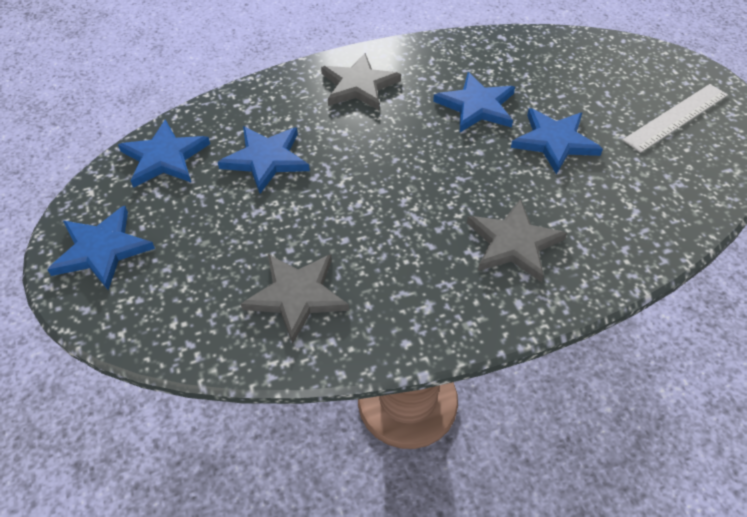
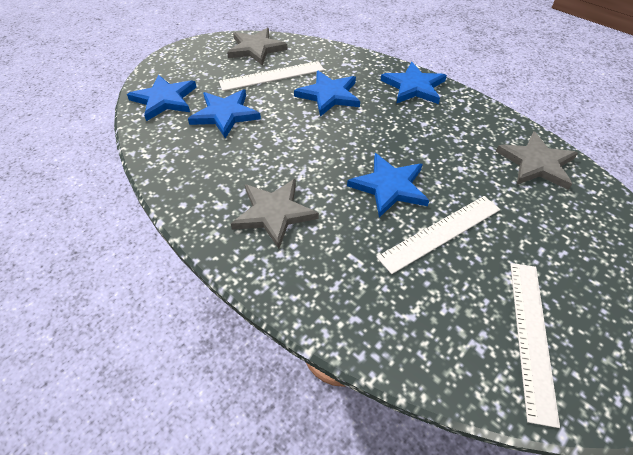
white ruler: [622,84,728,153] = 1 -> [219,61,324,91] [377,196,500,274] [510,263,560,428] = 3

